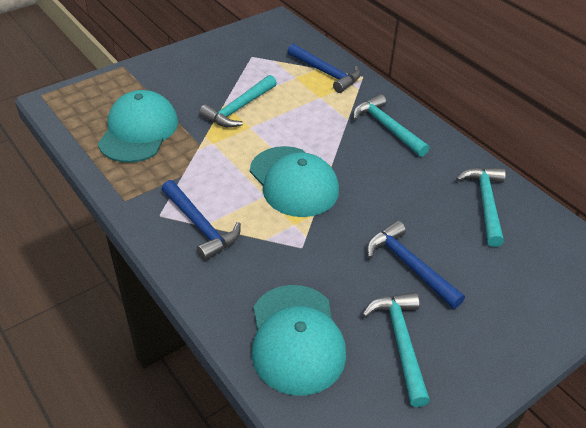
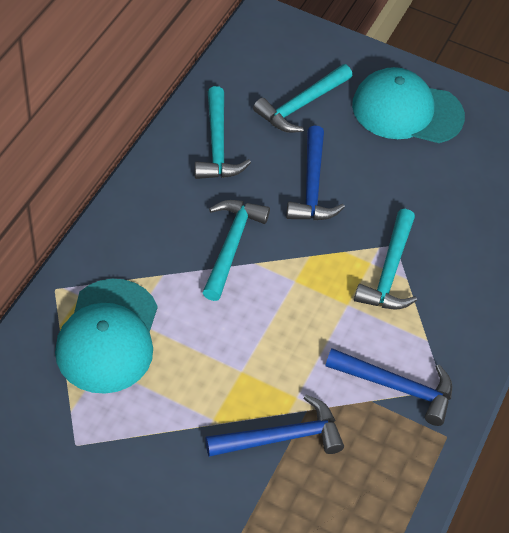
turquoise cap: [98,90,178,163] [250,146,339,217] [252,285,346,396] = 3 -> [55,279,158,394] [352,67,465,143] = 2

